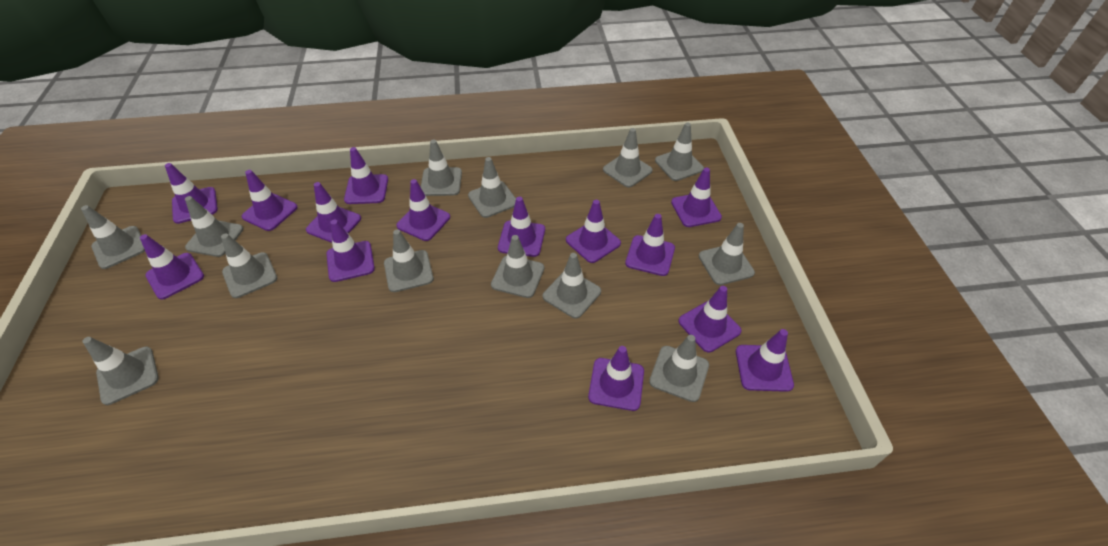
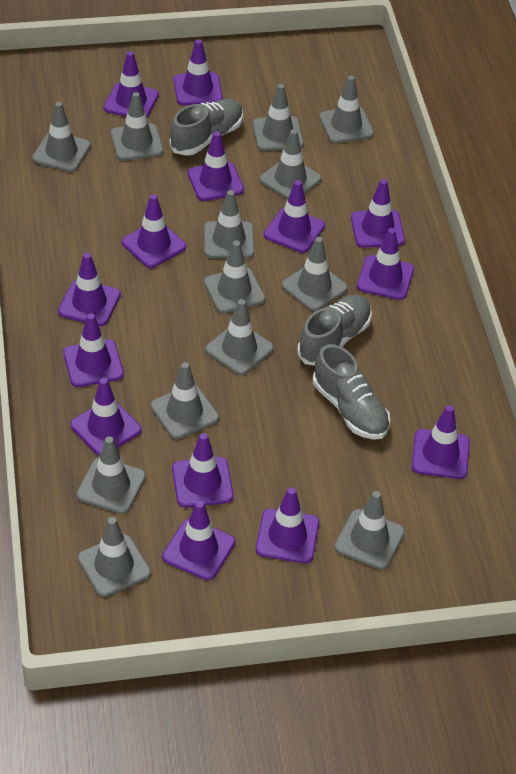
grey shoe: none = 0 -> [169,99,243,156] [297,295,372,365] [313,344,390,440] = 3

